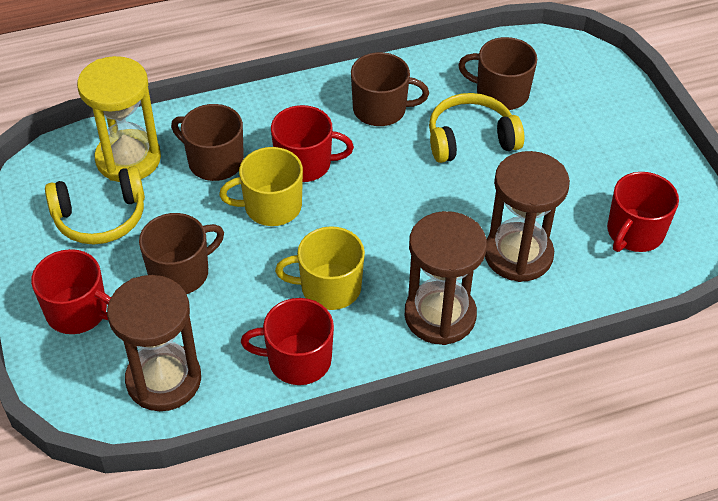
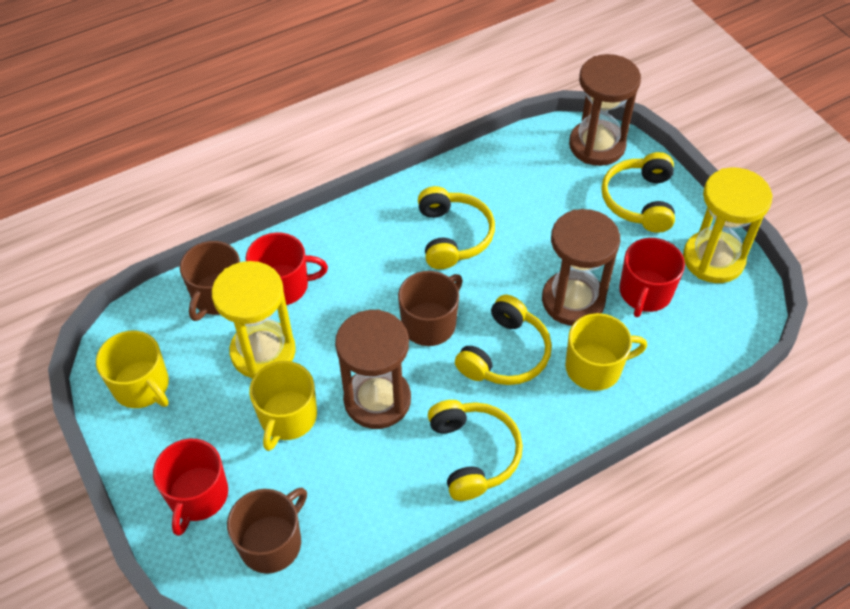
brown mug: [139,213,224,294] [171,104,244,181] [351,52,429,126] [458,37,537,110] = 4 -> [180,241,240,321] [227,488,307,574] [398,271,463,346] = 3
red mug: [31,249,111,334] [241,298,334,385] [271,105,354,182] [607,172,679,252] = 4 -> [153,439,228,536] [246,233,328,305] [619,238,685,317] = 3
yellow headphones: [45,166,145,245] [429,93,524,163] = 2 -> [418,186,495,269] [428,400,523,501] [455,295,552,385] [601,152,675,233] = 4
yellow hourglass: [77,56,161,182] = 1 -> [212,261,296,379] [683,168,772,283] = 2
yellow mug: [219,147,303,226] [275,226,365,310] = 2 -> [96,331,169,408] [249,361,317,451] [565,313,647,391] = 3

